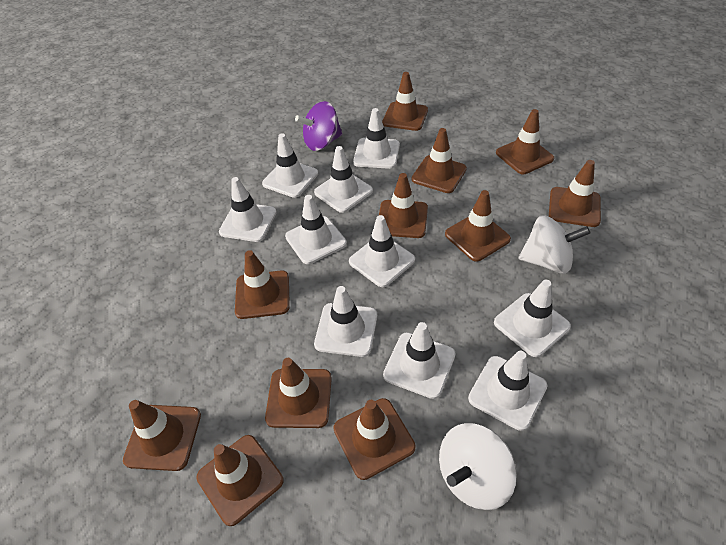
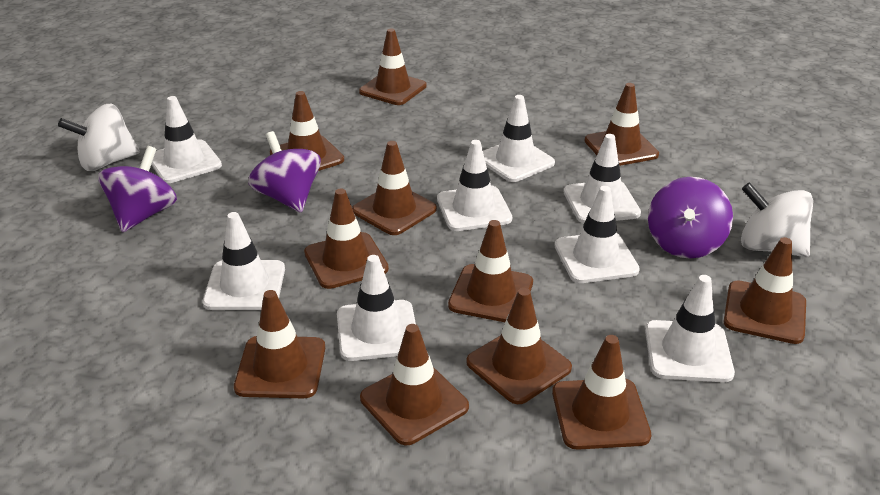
purple spinning top: [295,101,343,151] = 1 -> [98,146,177,233] [248,131,321,213] [648,177,733,259] = 3
white traffic cone: [219,177,277,242] [262,133,318,198] [285,195,347,264] [314,146,373,213] [314,286,377,357] [349,215,415,287] [353,108,400,169] [383,322,456,399] [468,351,548,431] [494,280,571,357] = 10 -> [151,96,222,183] [203,212,285,310] [337,255,416,361] [437,140,512,231] [483,95,555,182] [555,186,640,283] [563,134,641,223] [645,275,735,382] = 8

